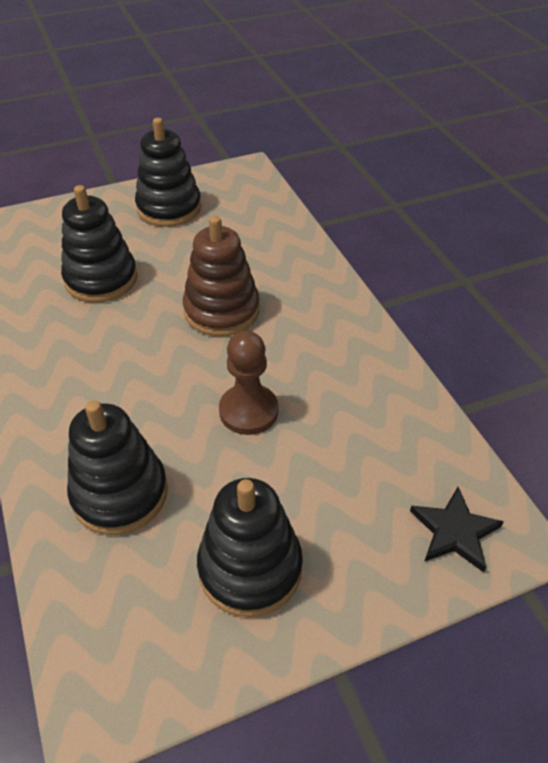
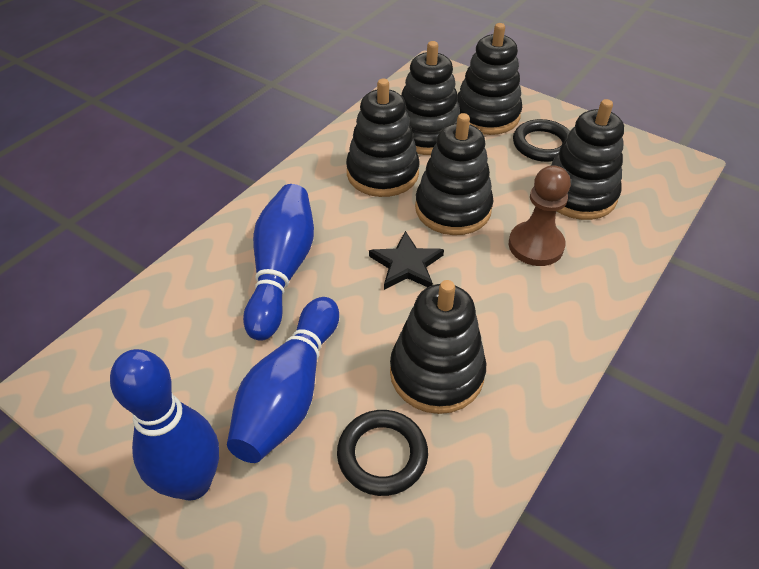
black ring: none = 0 -> [337,410,428,496] [513,119,570,162] = 2
black stacking toy: [61,185,137,302] [67,400,168,535] [135,118,201,227] [197,478,303,617] = 4 -> [346,78,420,197] [390,280,486,414] [401,41,460,155] [415,113,494,235] [458,23,522,135] [550,99,624,220] = 6
blue bowling pin: none = 0 -> [110,349,219,500] [227,297,339,463] [243,184,314,341] = 3
brown stacking toy: [183,216,260,336] = 1 -> none = 0

